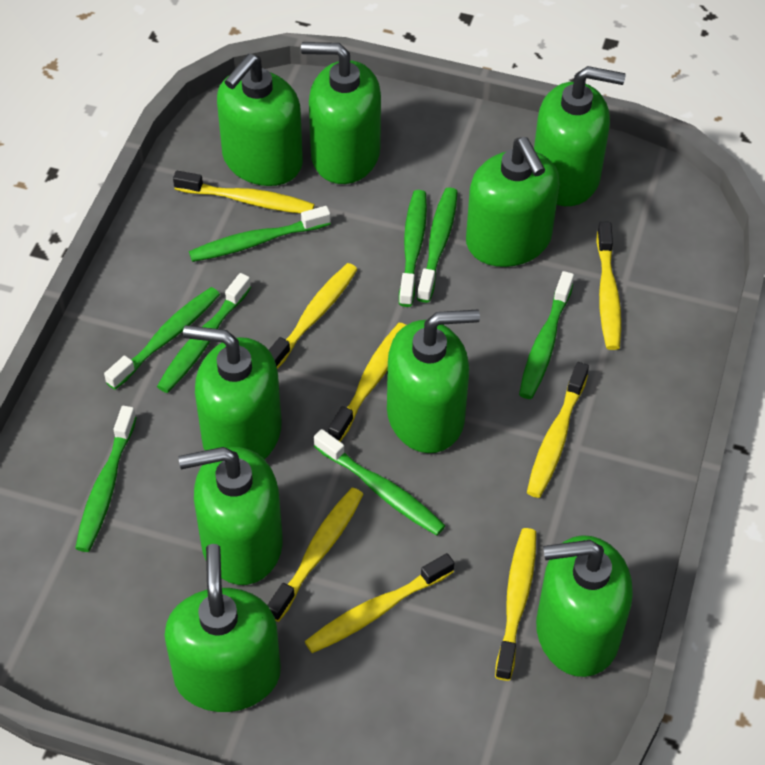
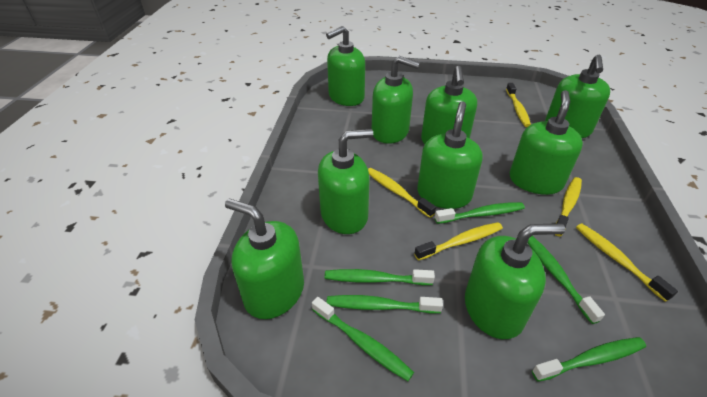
green toothbrush: [75,406,137,552] [104,287,220,390] [157,273,251,393] [189,206,331,262] [314,429,446,536] [399,190,427,307] [417,187,458,303] [519,271,574,399] = 8 -> [312,297,414,381] [325,269,435,285] [326,295,443,313] [435,202,525,224] [527,236,605,324] [532,337,646,382] = 6
yellow toothbrush: [173,171,315,214] [268,488,364,622] [269,263,358,369] [305,553,454,653] [328,323,406,442] [495,528,536,681] [527,362,589,498] [596,222,621,350] = 8 -> [368,168,436,218] [414,222,503,261] [506,83,531,127] [554,177,582,236] [576,224,678,302] = 5

